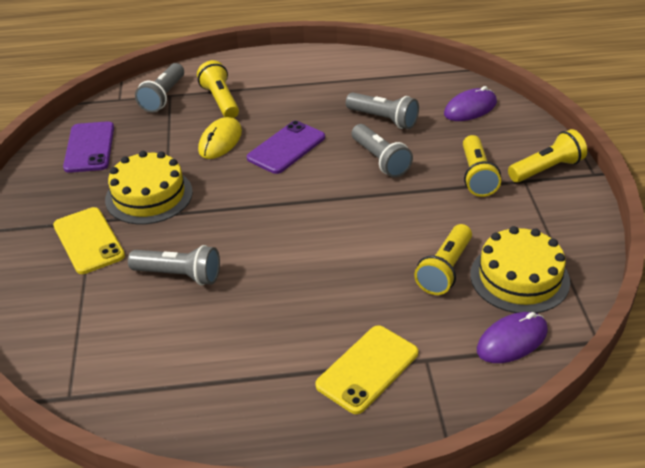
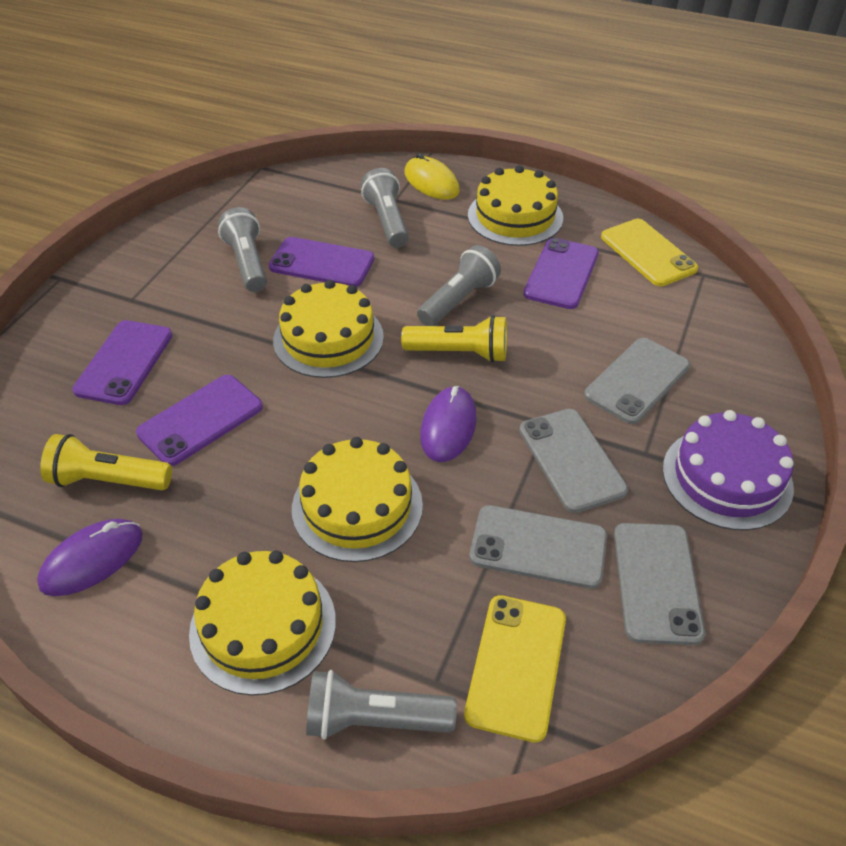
grey phone: none = 0 -> [470,505,607,589] [519,409,628,513] [584,338,690,424] [614,523,705,645] = 4
purple cake: none = 0 -> [663,410,794,530] = 1
purple phone: [63,121,114,173] [247,121,325,174] = 2 -> [72,320,173,405] [136,375,263,466] [269,237,374,287] [523,238,599,309] = 4
yellow cake: [105,151,193,224] [470,226,570,313] = 2 -> [189,550,336,696] [273,280,384,378] [292,437,423,562] [468,165,563,246] = 4
yellow flashlight: [197,60,239,118] [414,224,472,295] [463,135,501,197] [508,129,587,182] = 4 -> [40,434,172,490] [401,315,507,363] = 2

